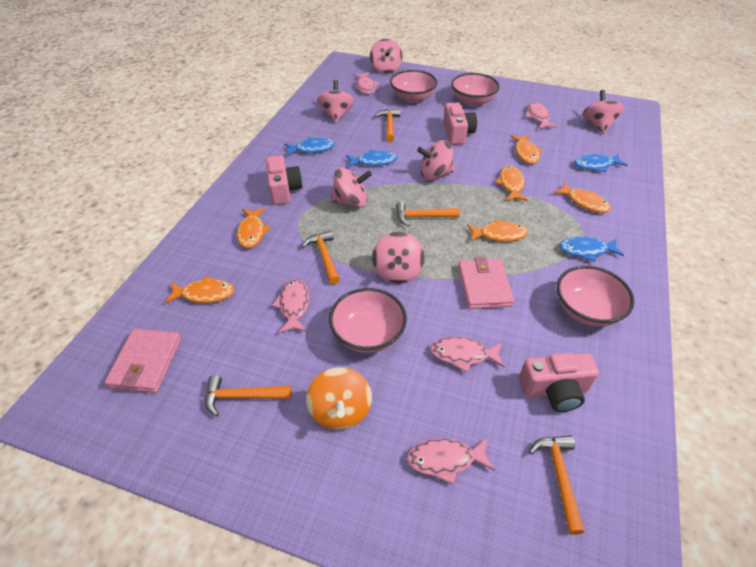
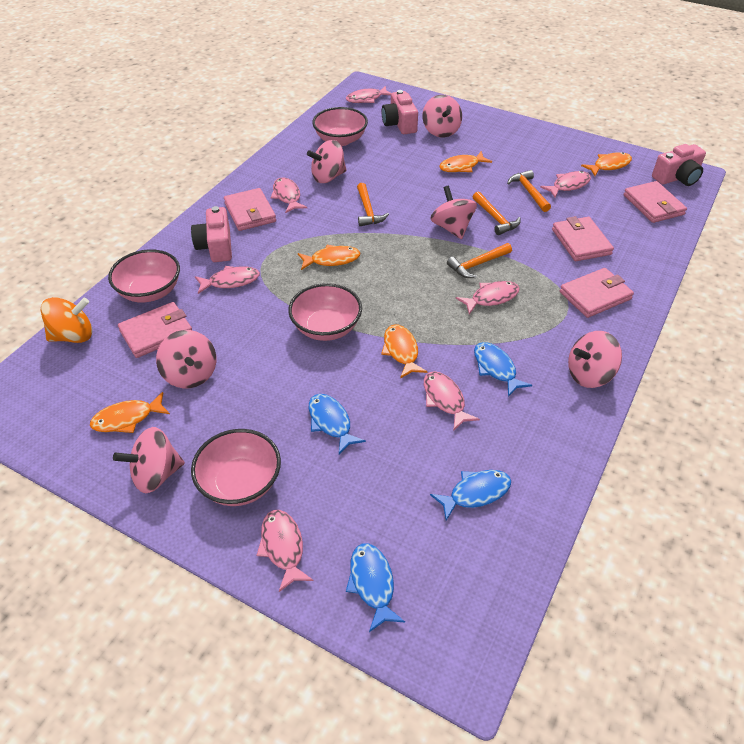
orange fish: [165,276,235,303] [237,208,270,248] [467,219,528,242] [495,166,528,201] [510,135,542,164] [553,182,611,213] = 6 -> [90,392,170,433] [298,245,360,270] [381,325,428,379] [439,151,492,172] [581,152,632,176] = 5
orange hammer: [205,375,292,417] [302,230,340,284] [375,109,400,142] [396,202,460,226] [529,435,584,535] = 5 -> [357,183,389,226] [447,243,512,278] [473,191,521,235] [507,170,551,212] = 4
pink fish: [272,279,310,333] [353,72,379,94] [407,438,495,485] [430,337,505,372] [525,102,557,129] = 5 -> [195,266,260,294] [257,510,314,592] [271,178,307,213] [346,86,391,103] [424,371,480,430] [456,281,520,314] [540,171,591,198] = 7
pink wallet: [104,329,181,393] [458,256,514,309] = 2 -> [118,302,192,358] [224,188,276,231] [552,216,614,261] [560,268,634,318] [624,181,687,223] = 5

